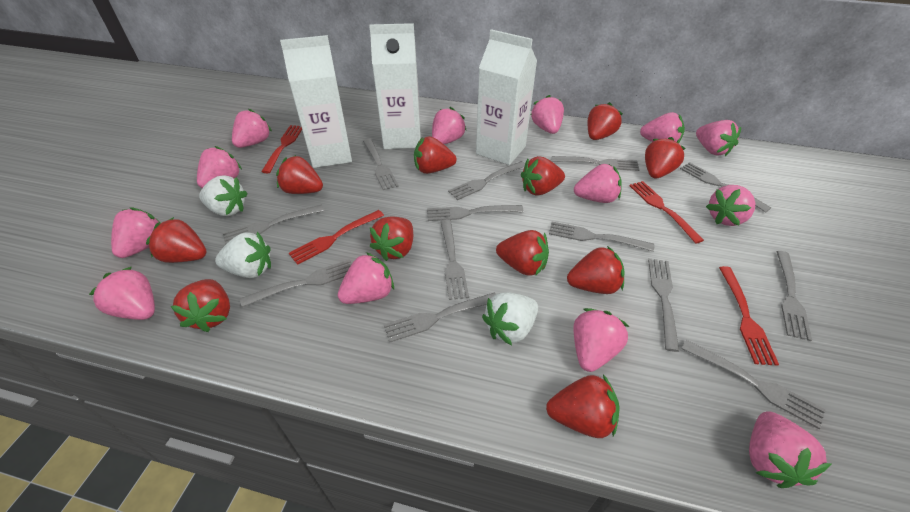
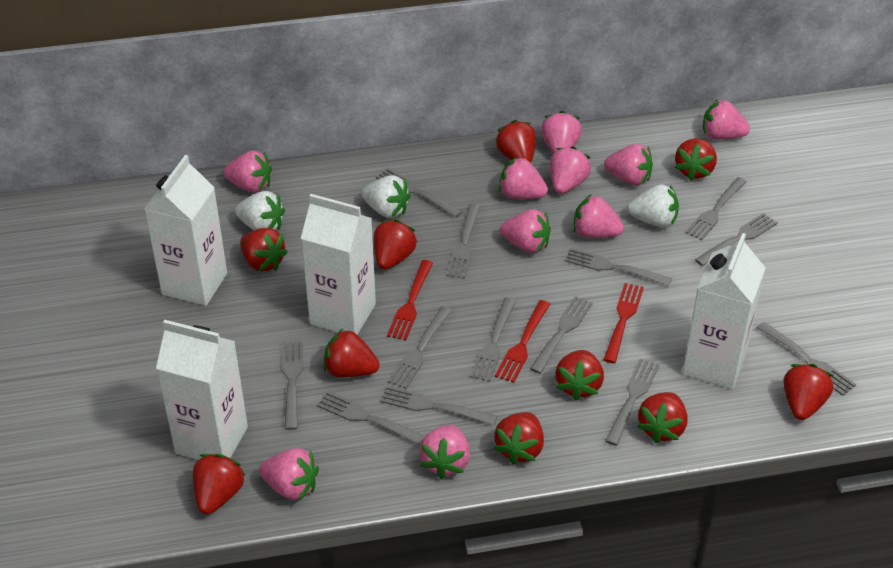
pink strawberry: [89,266,155,320] [111,208,161,258] [197,146,242,188] [232,109,272,148] [338,252,394,304] [432,107,466,144] [531,95,564,134] [573,308,630,372] [574,164,622,203] [640,112,685,143] [696,120,741,156] [706,185,756,226] [749,411,831,488] = 13 -> [223,150,272,192] [259,448,319,501] [419,425,470,479] [499,157,548,199] [500,209,551,253] [541,111,582,154] [550,146,591,194] [573,195,624,238] [604,144,653,186] [703,99,750,139] = 10
red fork: [261,125,302,173] [289,210,384,265] [629,181,704,244] [719,266,779,366] = 4 -> [387,260,433,340] [495,300,550,383] [604,283,644,363] = 3
red strawberry: [146,217,207,263] [170,279,230,332] [276,155,323,194] [370,217,413,261] [414,136,457,174] [496,230,549,276] [521,156,565,196] [546,375,620,438] [567,246,624,294] [588,102,623,140] [645,137,686,178] = 11 -> [193,454,246,514] [240,228,288,272] [324,329,380,377] [374,219,417,270] [494,412,544,464] [496,120,536,163] [555,350,604,400] [637,392,688,443] [675,138,717,181] [783,364,833,420] = 10
white carton: [280,35,352,168] [369,23,421,149] [476,29,537,165] = 3 -> [144,155,227,306] [156,320,248,460] [301,194,376,335] [682,233,766,389] = 4

